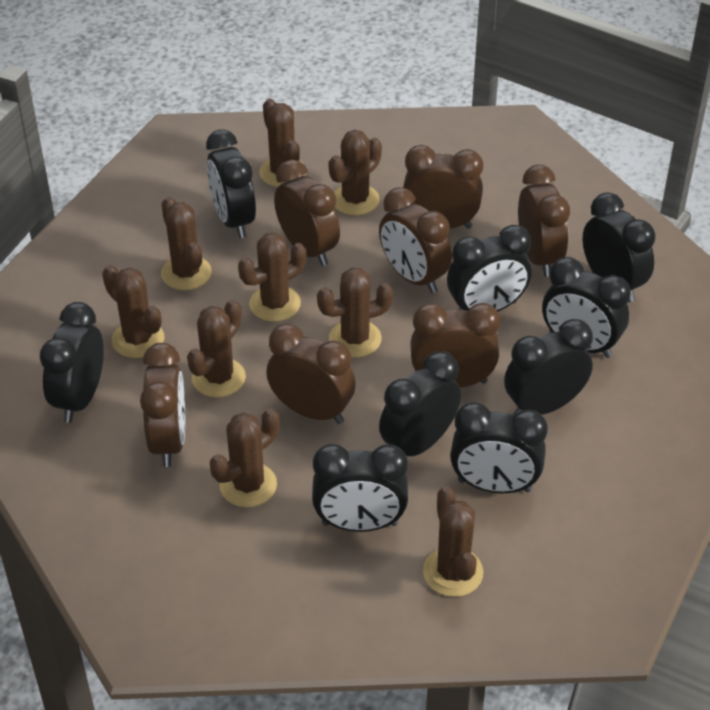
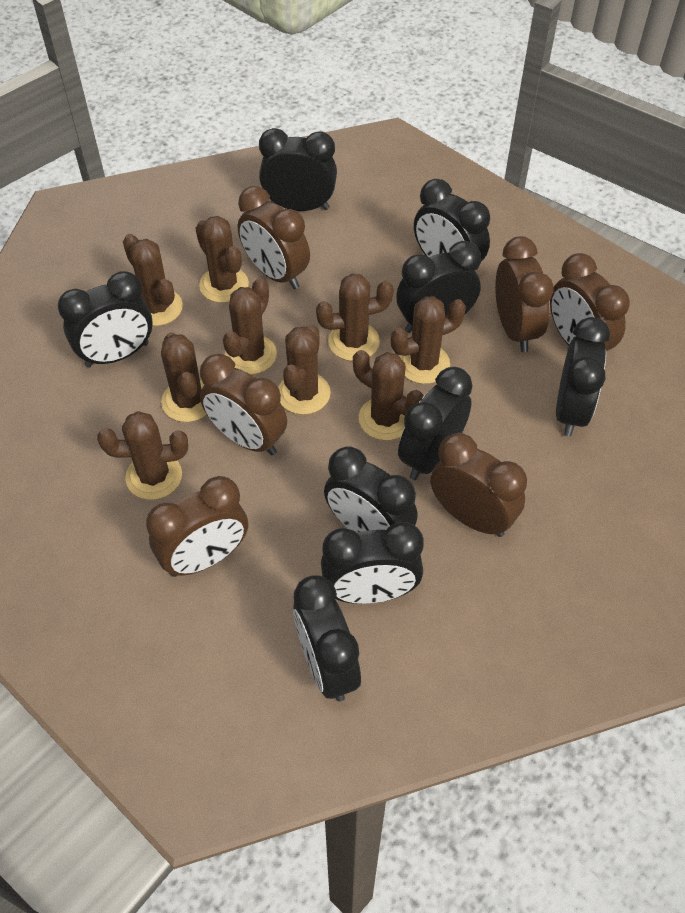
brown clock: [140,343,185,467] [266,324,356,424] [274,159,340,266] [379,187,452,293] [403,145,483,229] [410,303,500,388] [518,165,570,277] = 7 -> [146,476,248,577] [200,354,287,455] [238,186,310,289] [430,433,527,537] [495,236,554,352] [550,253,630,351] = 6

